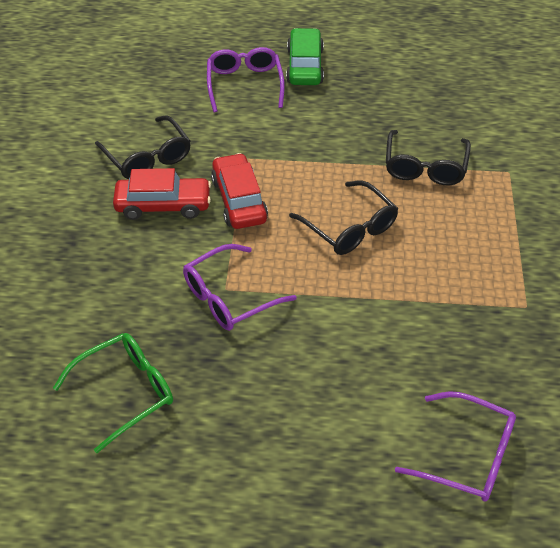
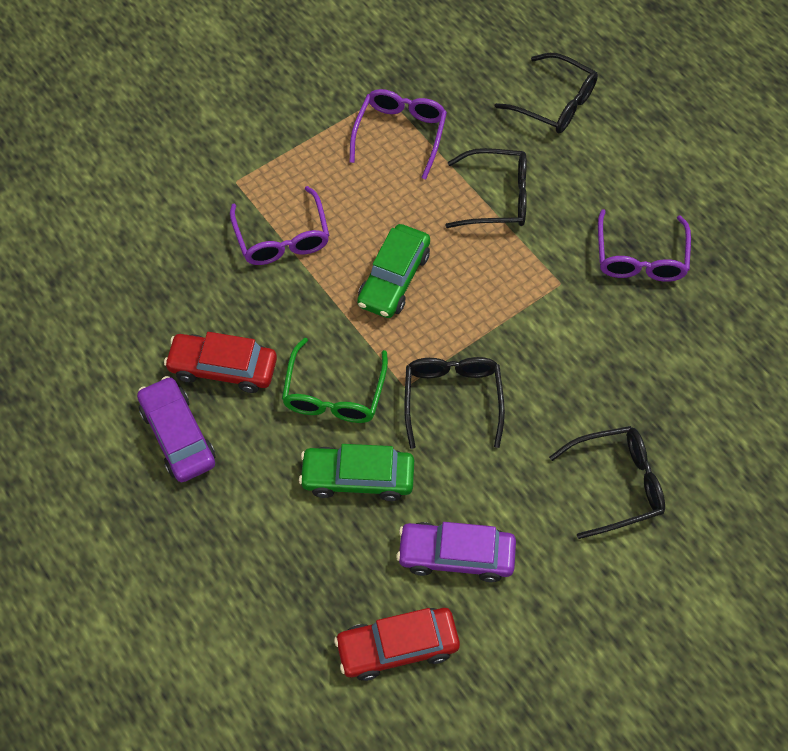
black glasses: [95,116,191,179] [289,181,398,255] [386,130,471,185] = 3 -> [404,357,505,449] [445,148,527,228] [495,53,598,133] [549,426,665,539] = 4
green car: [286,28,324,85] = 1 -> [299,444,414,501] [357,224,430,318] = 2
purple car: none = 0 -> [137,376,215,482] [397,522,516,582] = 2

